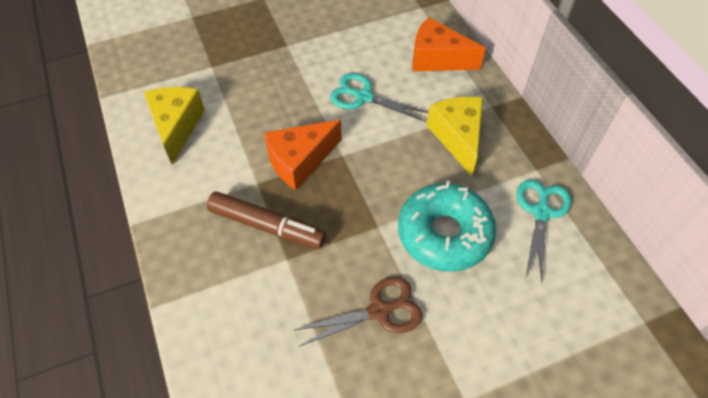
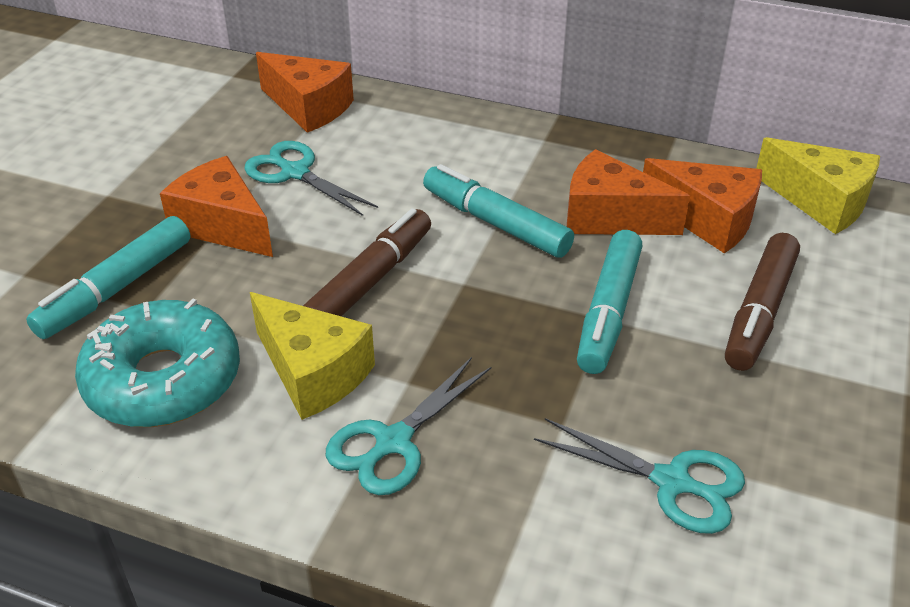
brown marker: [207,192,326,249] = 1 -> [303,208,431,316] [725,233,800,371] = 2
brown scissors: [294,277,422,346] = 1 -> none = 0
orange cheese: [264,120,342,190] [412,17,486,72] = 2 -> [160,156,273,257] [256,52,354,133] [567,149,690,235] [643,158,762,253] = 4
turquoise marker: none = 0 -> [26,216,190,339] [423,164,574,258] [577,230,642,374] = 3
turquoise scissors: [330,73,429,122] [517,180,571,283] = 2 -> [244,141,378,216] [326,357,492,495] [534,418,745,534] = 3

